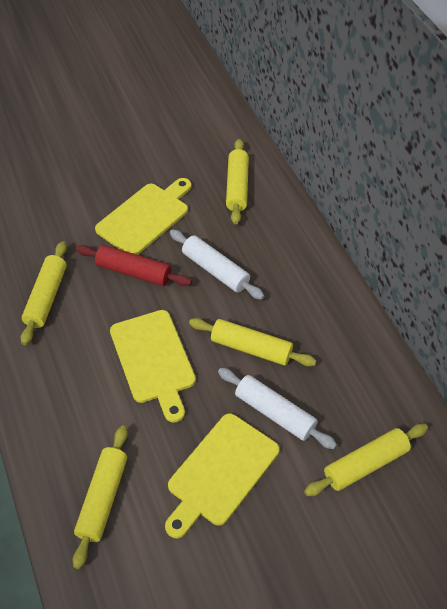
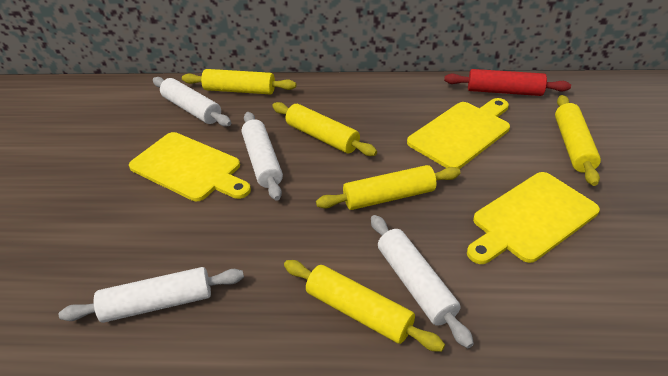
white rolling pin: [170,229,264,300] [218,368,337,449] = 2 -> [59,267,244,323] [153,77,231,127] [242,112,283,201] [371,215,474,348] = 4

